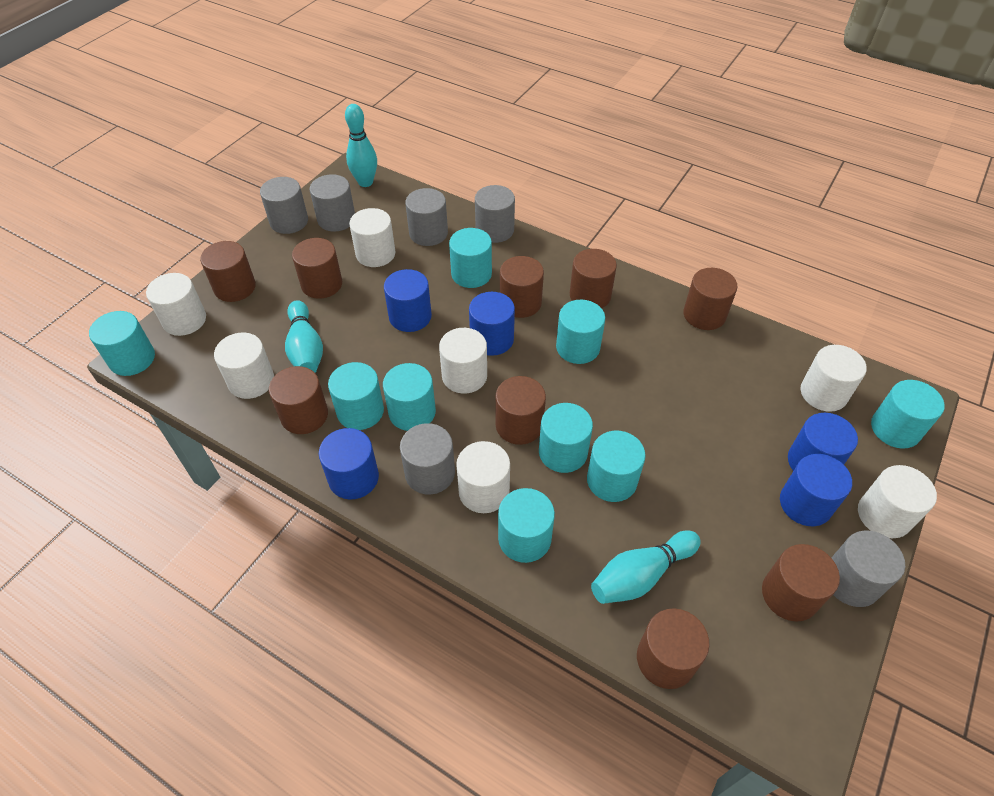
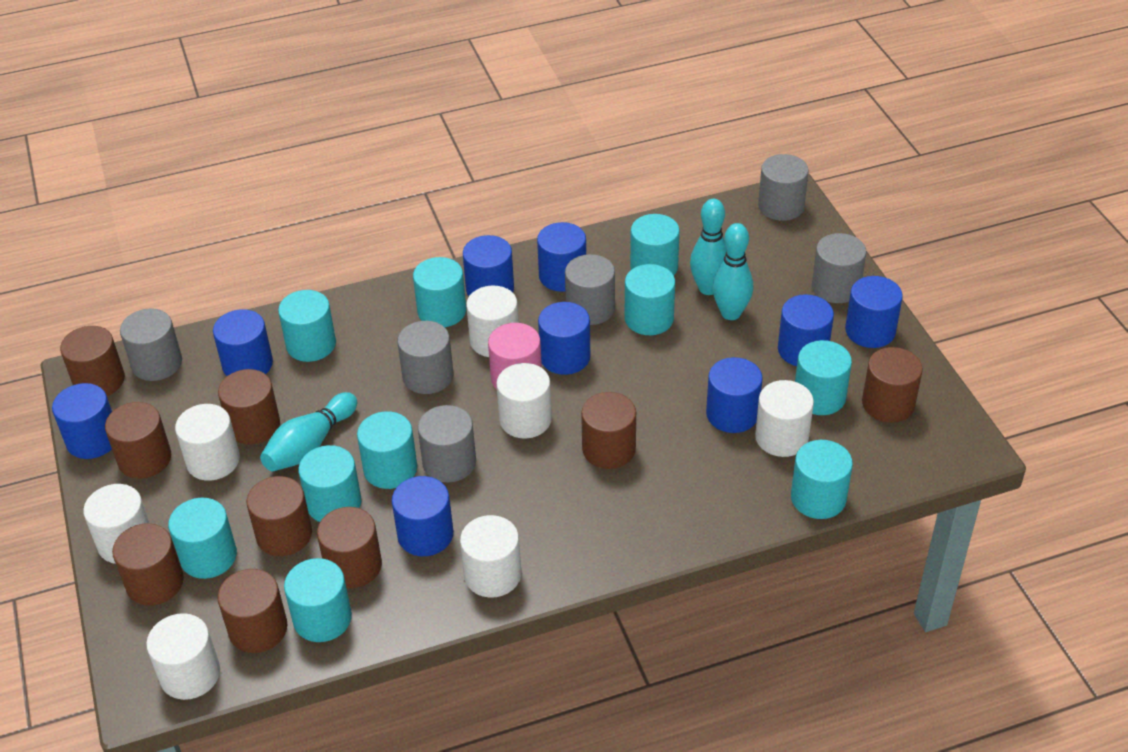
blue cylinder: [319,428,379,500] [384,269,432,332] [469,292,515,356] [780,454,852,526] [788,413,858,471] = 5 -> [52,383,112,459] [213,309,273,376] [392,476,453,556] [463,235,514,296] [537,222,586,292] [538,302,590,375] [706,357,763,433] [778,294,834,366] [845,276,903,348] = 9
pink cylinder: none = 0 -> [488,323,542,390] = 1
turquoise cylinder: [89,311,155,376] [328,362,384,430] [383,363,436,431] [449,228,492,288] [498,488,555,563] [539,403,593,473] [556,300,605,364] [587,431,646,502] [871,380,945,449] = 9 -> [168,498,237,579] [278,290,336,362] [284,558,352,642] [298,445,361,522] [357,411,417,489] [413,257,466,327] [625,264,675,335] [630,214,680,276] [791,440,853,519] [795,340,852,415] = 10

